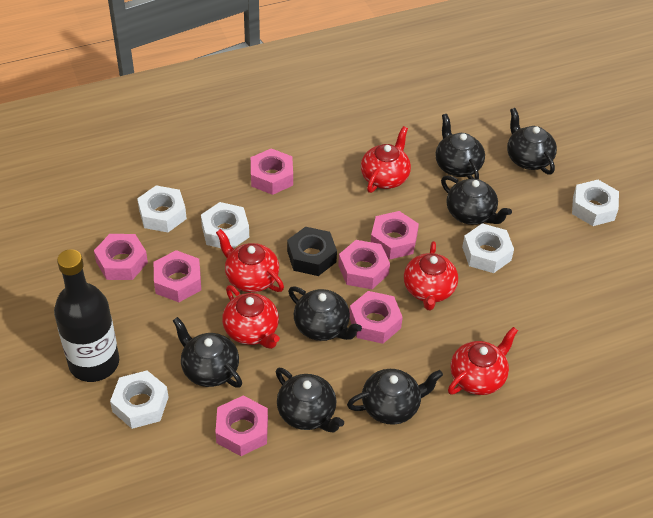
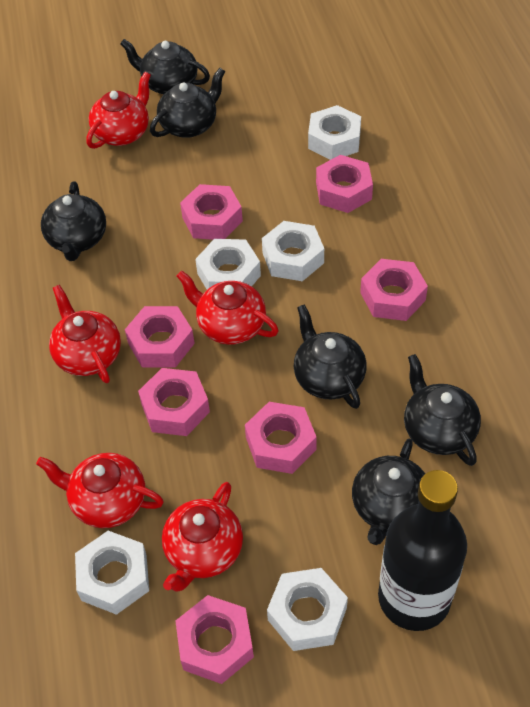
black nut: [287,227,337,276] = 1 -> none = 0
black teapot: [173,317,242,388] [276,368,344,432] [288,286,362,341] [347,369,443,425] [435,114,485,179] [441,175,512,225] [507,108,557,175] = 7 -> [41,182,106,261] [120,39,210,94] [150,68,225,138] [294,305,367,409] [352,438,425,545] [404,354,481,466] = 6

